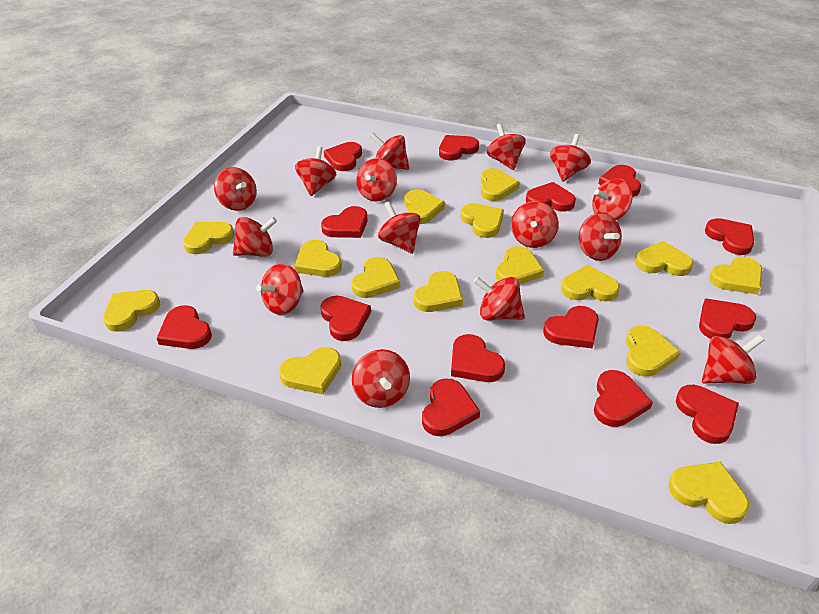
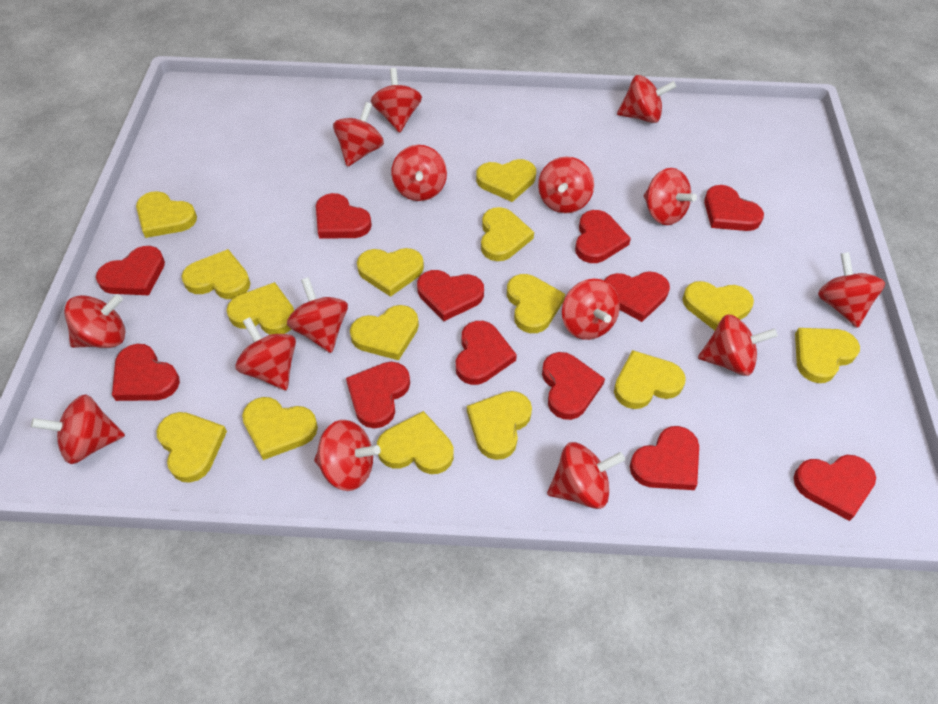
red heart: [157,305,212,349] [320,296,371,341] [321,206,368,238] [324,142,362,171] [422,378,480,436] [439,135,479,160] [451,334,505,382] [526,182,576,211] [543,306,599,348] [594,370,653,427] [598,165,641,197] [676,385,739,444] [699,299,756,339] [705,218,754,255] = 14 -> [96,246,165,295] [112,344,180,401] [316,193,372,239] [346,362,410,428] [417,270,484,321] [456,321,517,385] [542,352,605,420] [575,210,631,263] [604,271,670,322] [630,426,699,490] [704,185,764,231] [794,455,876,521] = 12

